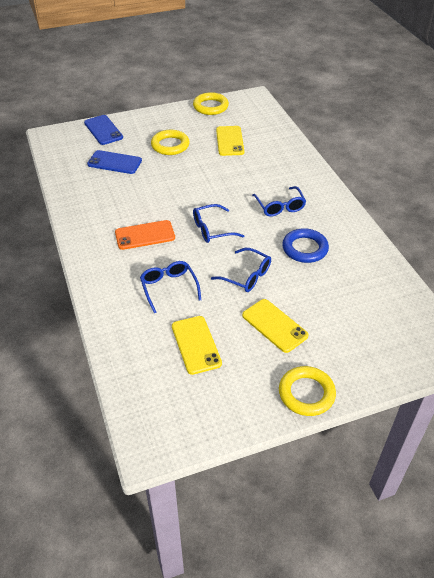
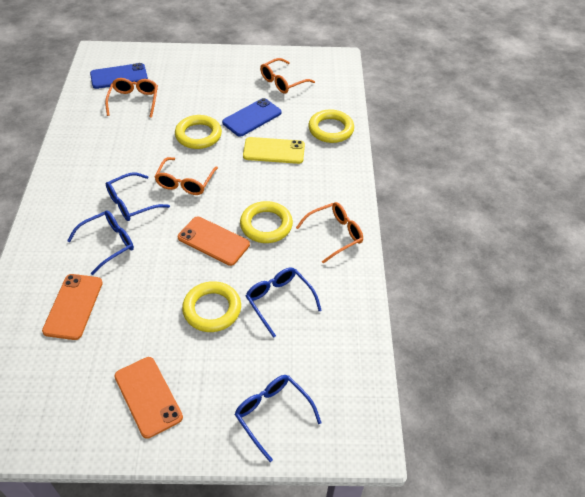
blue ring: [282,228,329,263] = 1 -> none = 0
orange glasses: none = 0 -> [105,78,158,118] [155,157,218,195] [260,58,315,94] [296,202,363,264] = 4
orange phone: [115,220,175,250] = 1 -> [42,274,103,340] [115,357,183,439] [178,217,250,266] = 3
yellow phone: [172,316,222,375] [216,126,244,156] [242,299,309,353] = 3 -> [243,137,305,164] = 1
yellow ring: [151,130,190,155] [193,92,229,115] [279,366,336,416] = 3 -> [175,115,222,149] [182,281,241,332] [240,201,293,243] [308,109,354,143] = 4

